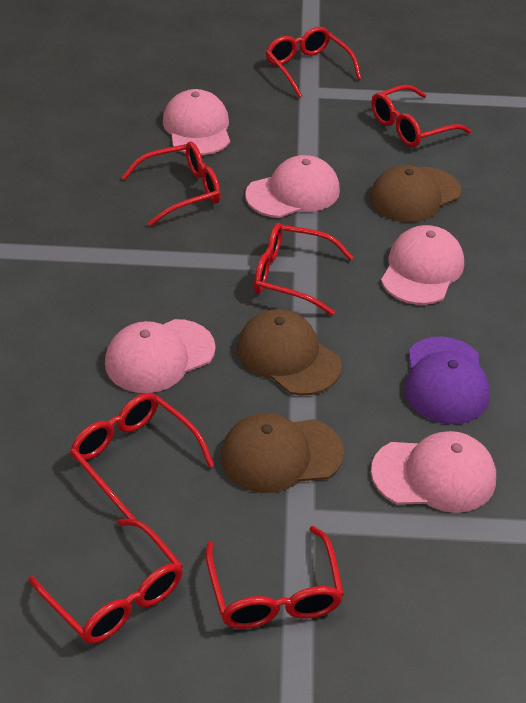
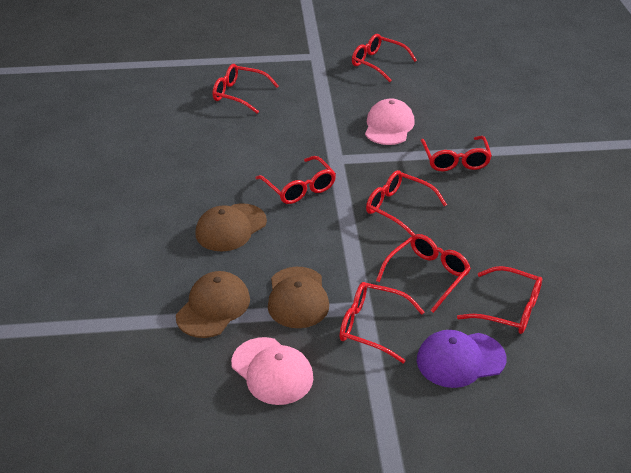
pink cap: [105,319,216,393] [163,89,230,155] [245,155,340,218] [371,431,496,513] [381,225,464,305] = 5 -> [231,337,313,405] [365,98,415,145] = 2
red glasses: [28,519,183,644] [70,393,215,519] [121,142,221,226] [205,526,344,629] [254,223,353,316] [266,27,361,98] [371,85,471,147] = 7 -> [213,64,279,114] [255,156,336,204] [340,282,424,364] [352,34,417,82] [366,170,447,236] [376,234,471,313] [421,136,492,171] [457,266,542,334] = 8

